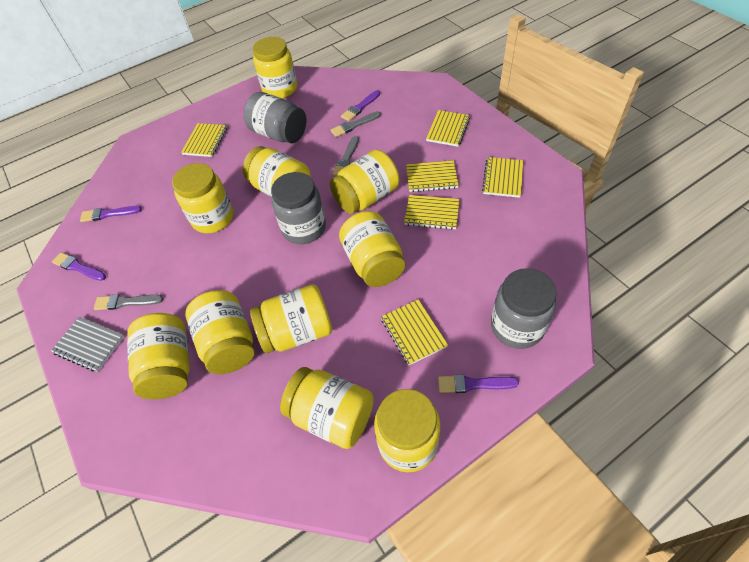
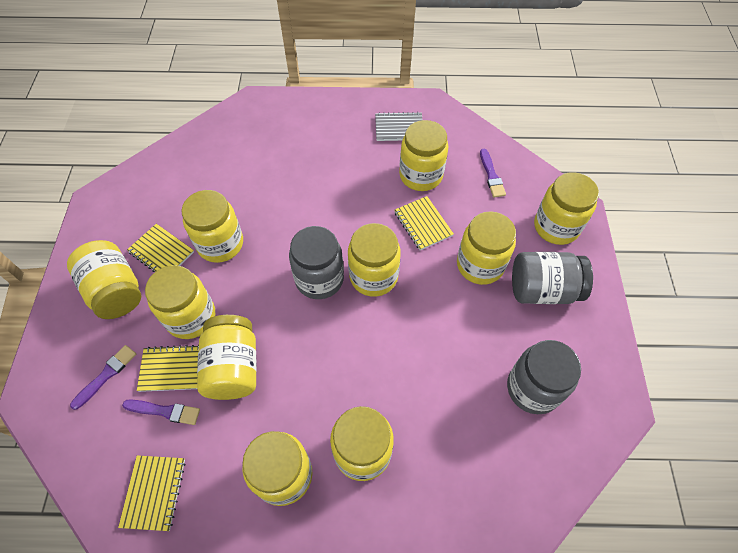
grey brush: [94,294,164,310] [331,111,381,137] [332,136,359,176] = 3 -> none = 0
purple brush: [52,252,106,281] [80,206,142,222] [341,90,380,121] [438,375,519,393] = 4 -> [70,345,136,410] [122,399,200,425] [480,149,506,198] = 3
yellow notebook: [181,123,227,157] [381,299,448,365] [404,195,460,230] [406,160,459,192] [426,110,470,147] [482,157,523,198] = 6 -> [118,455,186,531] [127,224,194,272] [137,345,199,392] [395,196,454,250] = 4

